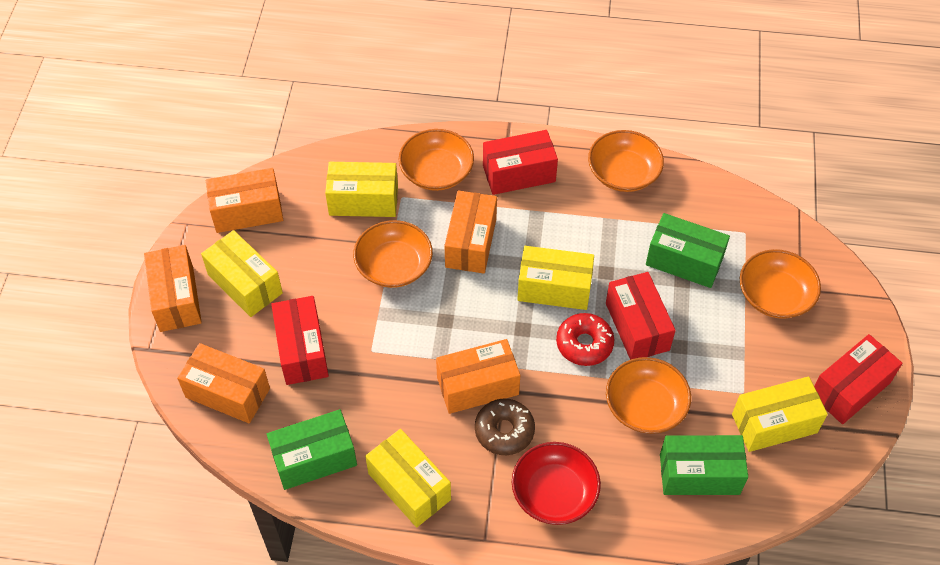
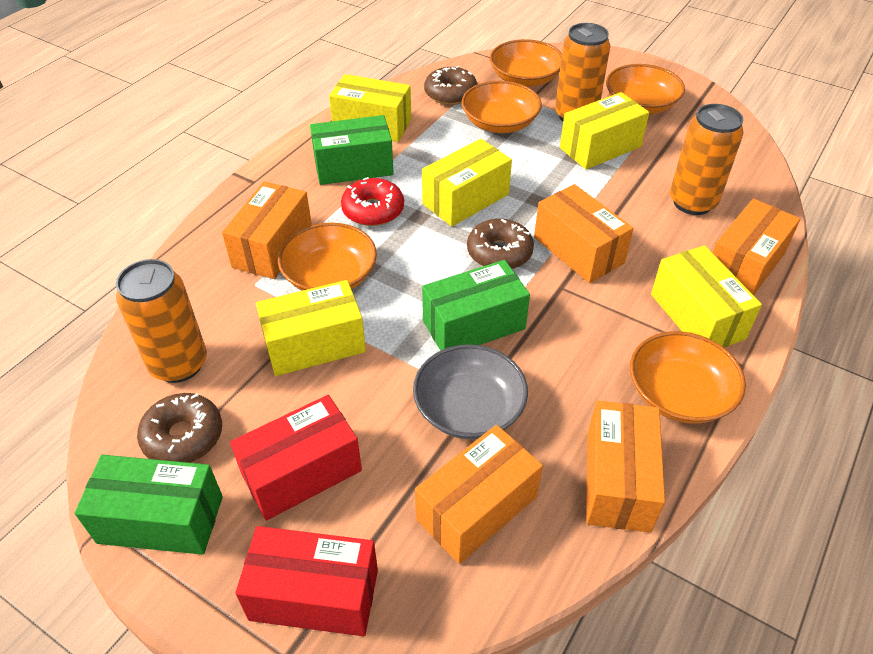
brown donut: [475,399,535,455] = 1 -> [137,393,222,463] [424,66,478,105] [467,218,534,269] = 3
grey bowl: none = 0 -> [413,344,528,439] = 1
orange can: none = 0 -> [116,259,207,383] [555,23,610,121] [670,104,744,215] = 3
red bowl: [512,442,601,525] = 1 -> none = 0
red box: [271,296,329,385] [483,130,558,195] [606,272,676,360] [814,334,903,424] = 4 -> [230,395,362,521] [235,526,378,636] = 2

